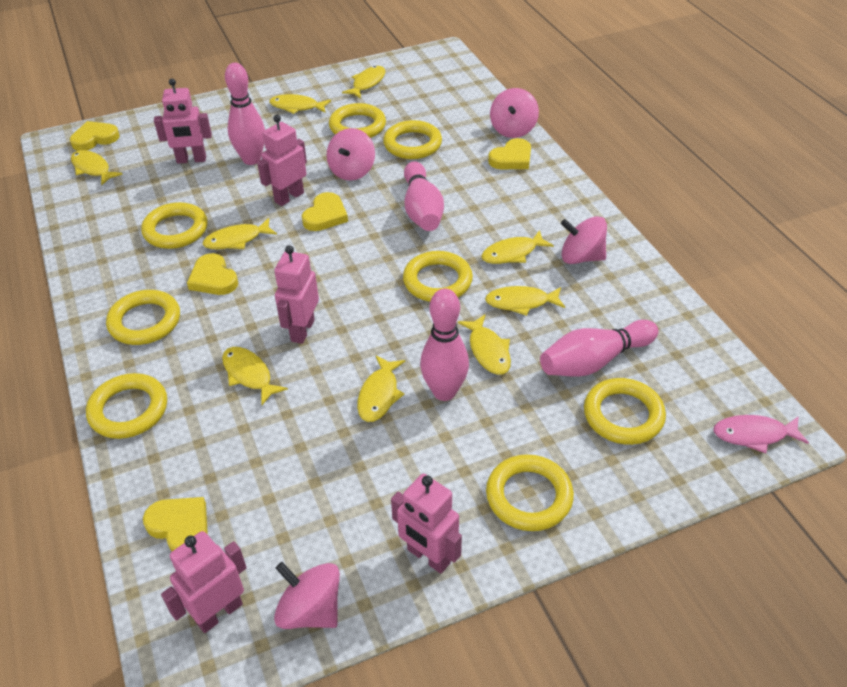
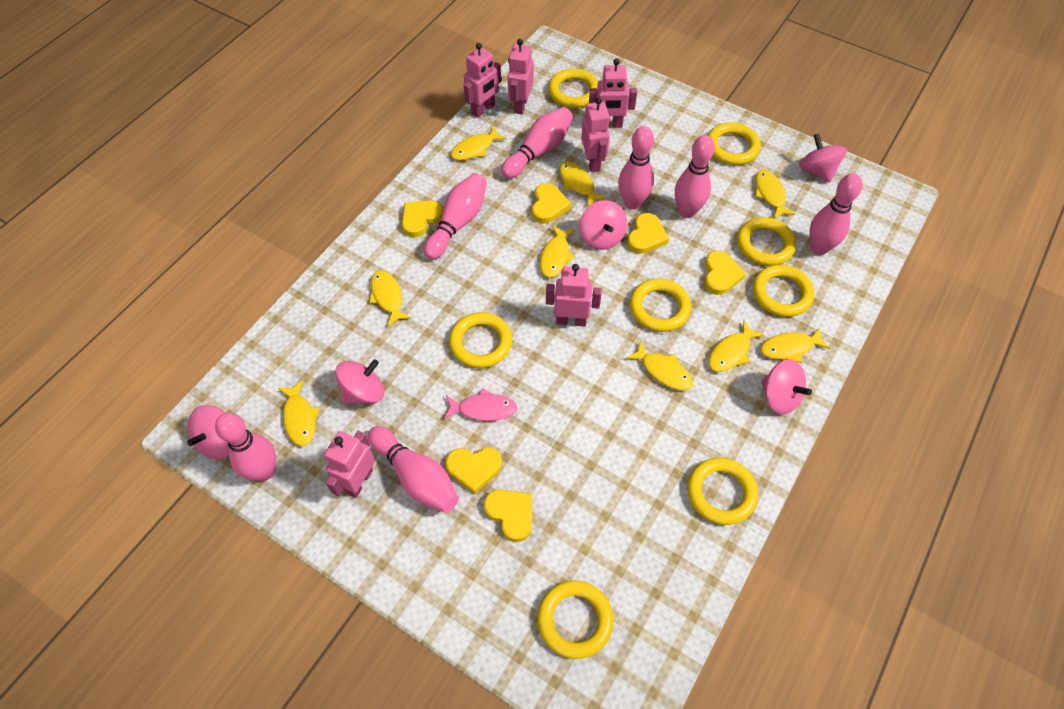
pink bowling pin: [225,63,265,165] [404,161,444,231] [420,289,469,401] [540,320,658,377] = 4 -> [215,413,276,481] [368,426,459,513] [424,173,487,260] [501,107,573,179] [618,126,654,209] [675,135,715,218] [809,174,863,255] = 7
pink robot: [154,79,212,164] [161,531,247,633] [257,115,307,206] [274,245,319,344] [391,474,462,574] = 5 -> [324,431,375,498] [464,43,501,118] [507,39,533,114] [546,264,602,327] [581,98,610,172] [589,59,637,128] = 6
pink spinning top: [274,562,340,629] [326,128,375,181] [490,88,539,138] [561,216,607,264] = 4 -> [187,405,229,459] [335,359,384,404] [579,200,627,250] [761,359,812,415] [799,133,847,183] = 5
yellow heart: [70,121,120,151] [143,497,208,551] [187,253,238,295] [302,192,348,231] [488,138,531,169] = 5 -> [402,200,443,237] [445,447,502,494] [484,489,532,542] [532,183,571,224] [627,213,669,254] [704,251,746,295] = 6

